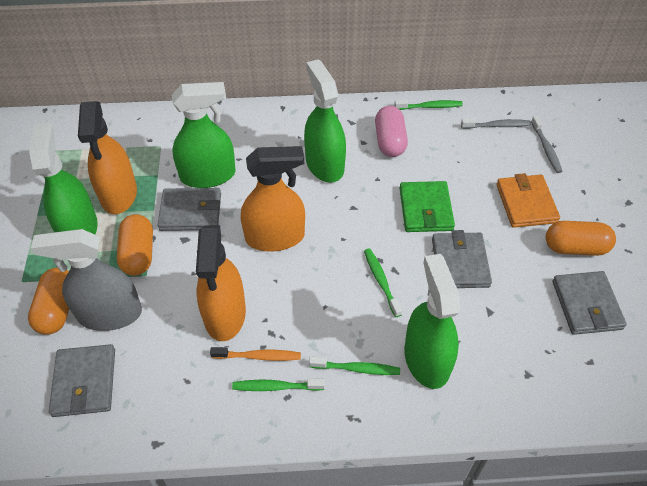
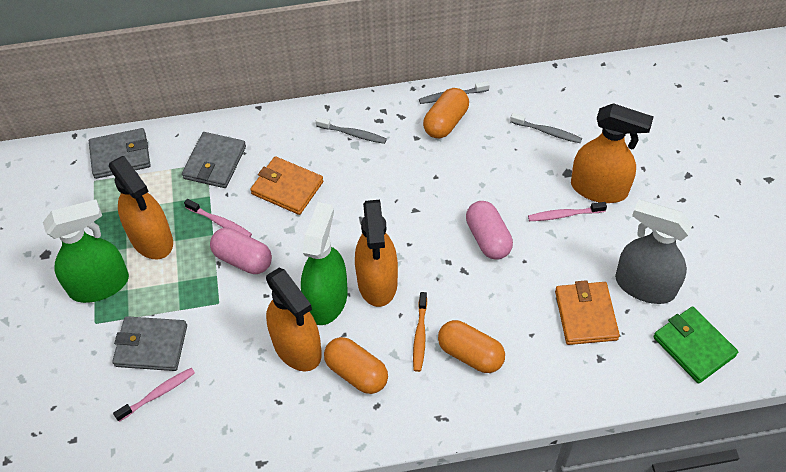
green spray bottle: [29,122,98,234] [172,82,235,188] [304,59,346,183] [404,254,460,389] = 4 -> [43,199,129,303] [301,202,348,325] = 2
green toothbrush: [232,379,325,391] [309,356,400,375] [364,248,402,317] [394,100,463,110] = 4 -> none = 0
grey toothbrush: [461,118,531,129] [531,116,563,173] = 2 -> [316,117,387,144] [419,81,490,104] [510,113,582,143] = 3
grey wallet: [49,344,115,417] [158,188,221,231] [432,230,492,288] [553,271,627,335] = 4 -> [89,128,150,179] [112,316,187,371] [182,132,246,188] = 3
orange spray bottle: [78,101,137,214] [196,225,246,341] [241,146,305,252] = 3 -> [109,156,173,260] [266,268,322,372] [355,200,398,307] [571,103,654,203] = 4
orange wallet: [496,173,560,228] = 1 -> [250,156,323,215] [555,280,620,345] = 2
pink capsule: [375,106,408,157] = 1 -> [210,228,272,274] [466,201,513,260] = 2
pink toothbrush: none = 0 -> [113,368,195,422] [184,199,252,237] [528,202,607,221] = 3

